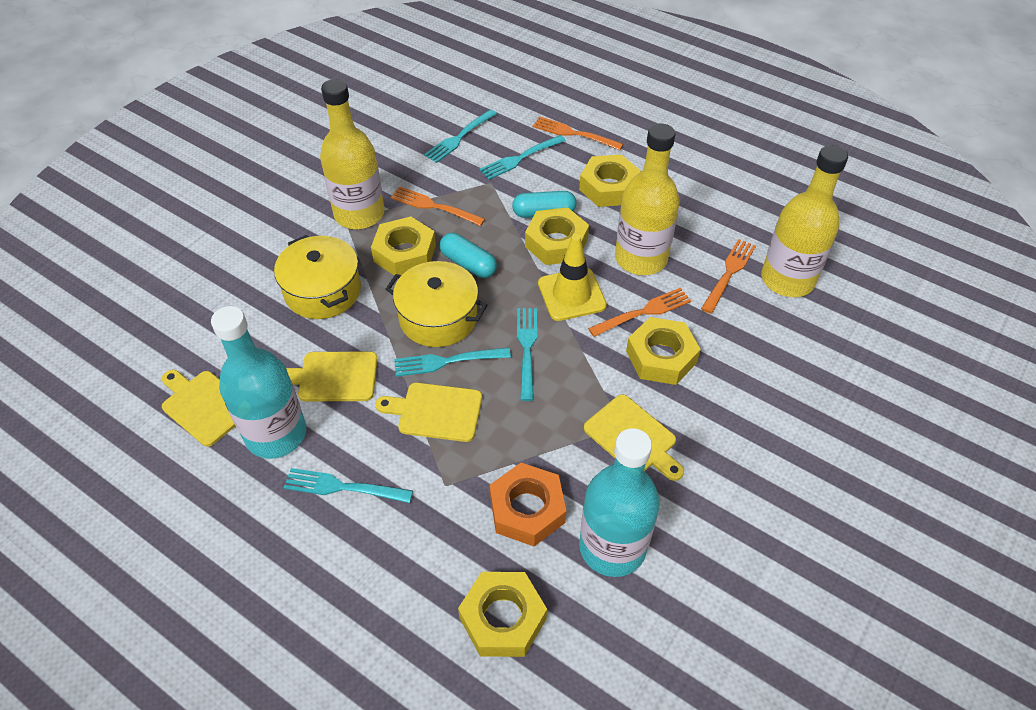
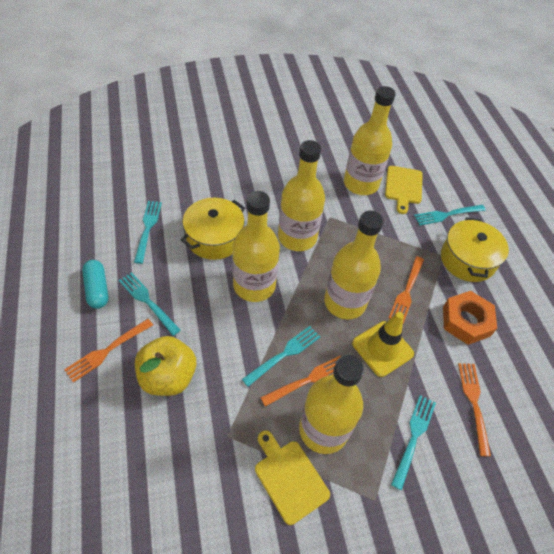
turquoise bottle: [211,306,306,459] [579,428,660,577] = 2 -> none = 0
turquoise capsule: [440,233,497,278] [512,191,576,218] = 2 -> [82,260,109,309] = 1
yellow apple: none = 0 -> [135,336,196,396] = 1
yellow bottle: [320,79,385,229] [615,124,679,275] [761,145,848,297] = 3 -> [232,191,280,302] [278,140,325,251] [299,355,364,454] [324,211,383,319] [344,86,396,195] = 5
yellow cutting board: [162,370,235,447] [286,351,378,402] [375,383,482,442] [584,394,684,481] = 4 -> [255,430,330,525] [385,166,423,214] = 2
yellow nut: [371,216,436,276] [458,572,547,657] [525,207,589,265] [579,154,641,207] [626,317,701,385] = 5 -> none = 0

